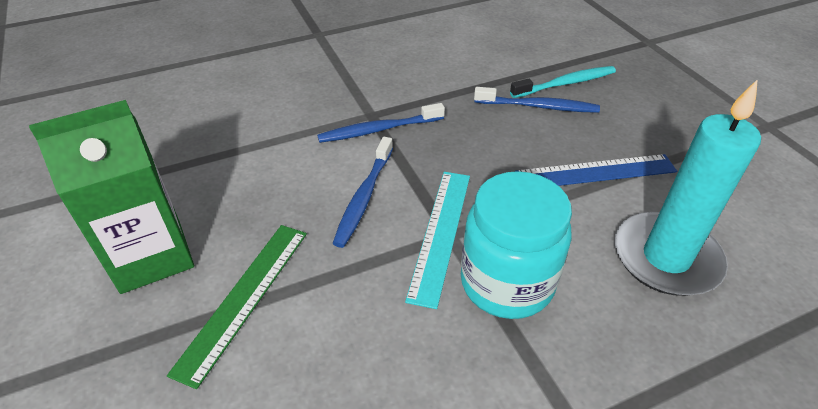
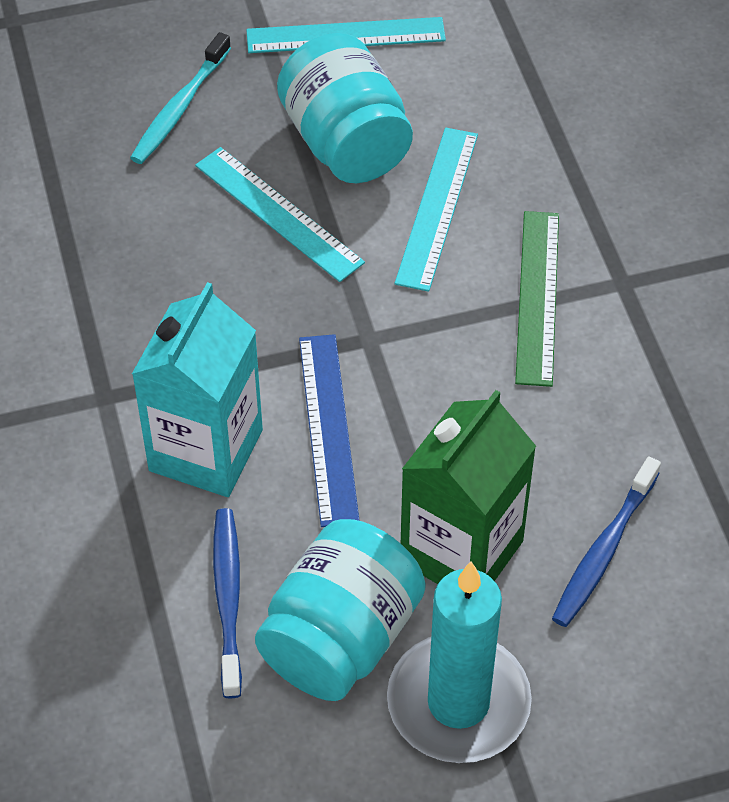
blue toothbrush: [317,103,445,143] [332,137,393,248] [474,87,600,113] = 3 -> [213,508,242,699] [552,456,661,627] = 2
turquoise carton: none = 0 -> [132,282,263,497] = 1
turquoise jar: [461,171,572,319] = 1 -> [255,519,426,701] [277,33,413,183] = 2
turquoise ruler: [405,172,470,309] = 1 -> [195,147,365,282] [246,17,446,53] [395,127,478,292] = 3

